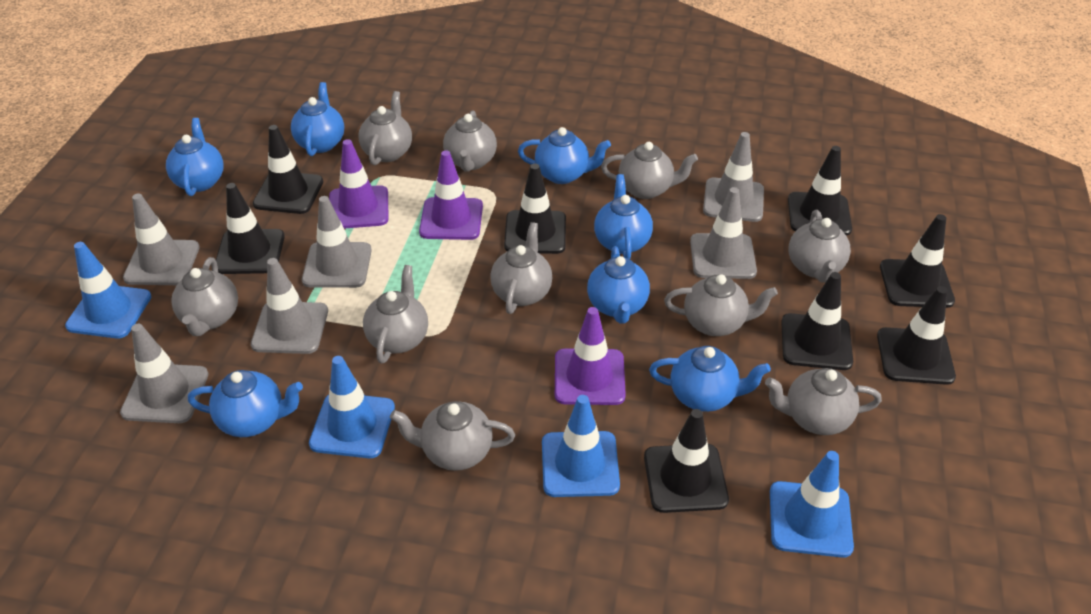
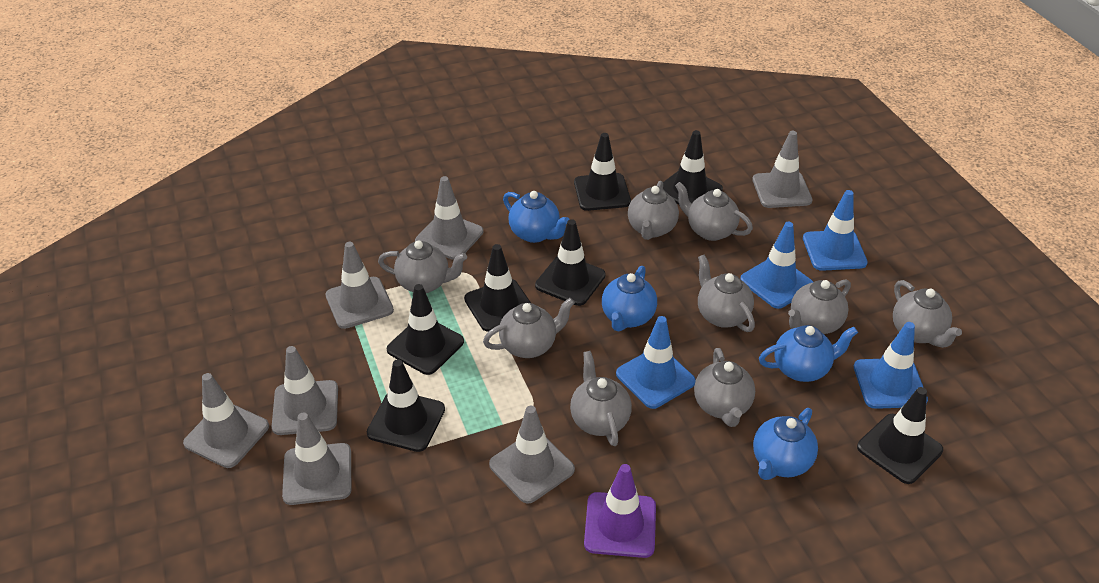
black traffic cone: [216,183,285,274] [253,125,323,214] [504,164,566,254] [644,409,729,513] [781,272,853,370] [788,146,852,236] [877,286,956,385] [880,214,955,308] = 8 -> [367,359,445,452] [387,284,464,375] [464,244,531,332] [535,219,605,306] [574,133,631,211] [663,130,723,205] [857,387,943,484] = 7
blue teapot: [166,118,224,196] [188,370,303,437] [291,82,344,156] [518,127,611,184] [587,246,650,324] [594,174,653,259] [649,346,771,412] = 7 -> [503,191,569,243] [602,266,657,331] [753,408,818,480] [759,325,858,382] = 4
grey teapot: [171,257,238,336] [359,91,412,165] [363,265,428,363] [390,401,515,471] [443,110,497,171] [490,222,553,314] [601,142,698,199] [664,274,778,336] [765,368,882,435] [789,210,851,283] = 10 -> [378,240,467,293] [483,298,575,358] [570,351,632,446] [628,181,679,240] [675,182,753,241] [694,348,755,427] [698,255,755,332] [788,279,851,334] [893,280,962,348] = 9
grey traffic cone: [120,324,209,423] [123,193,200,285] [251,258,328,354] [302,196,372,288] [690,187,757,279] [703,132,764,222] = 6 -> [183,373,269,468] [272,346,338,435] [282,412,351,505] [326,242,394,329] [415,176,483,260] [489,406,575,504] [752,131,812,208] = 7
purple traffic cone: [329,139,388,229] [419,151,483,240] [555,307,626,405] = 3 -> [584,464,656,558] = 1

